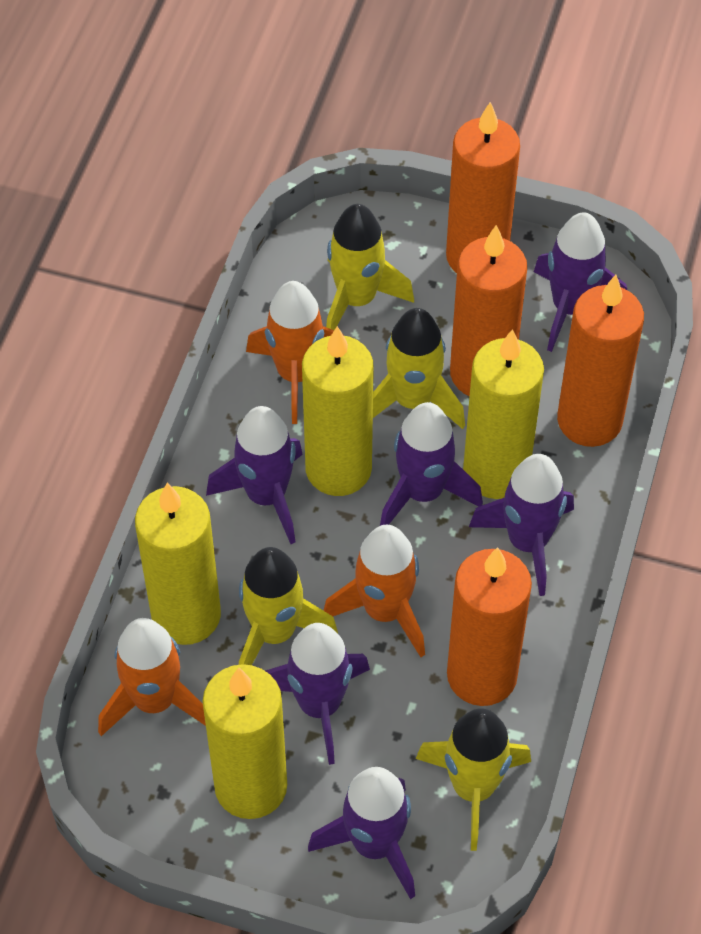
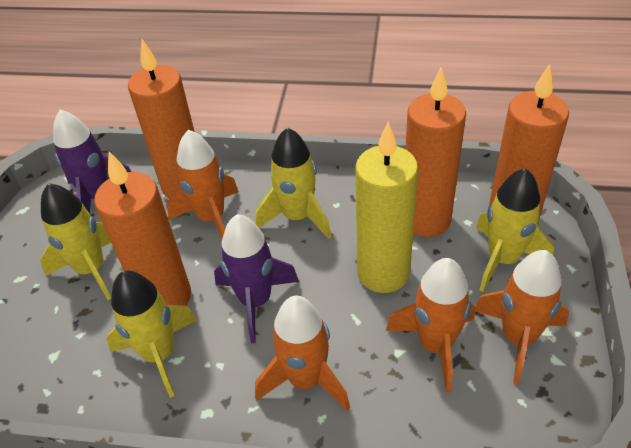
orange rocket: [98,618,206,736] [246,281,344,424] [323,525,425,657] = 3 -> [167,130,239,239] [255,296,350,411] [386,258,475,392] [475,250,569,385] = 4
purple rocket: [206,406,303,544] [265,623,370,765] [308,767,415,899] [380,402,483,526] [469,454,574,596] [534,212,627,352] = 6 -> [53,110,132,214] [214,214,299,343] = 2
yellow candle: [135,483,221,645] [202,664,287,819] [302,326,374,496] [463,329,544,499] = 4 -> [355,122,418,293] = 1

